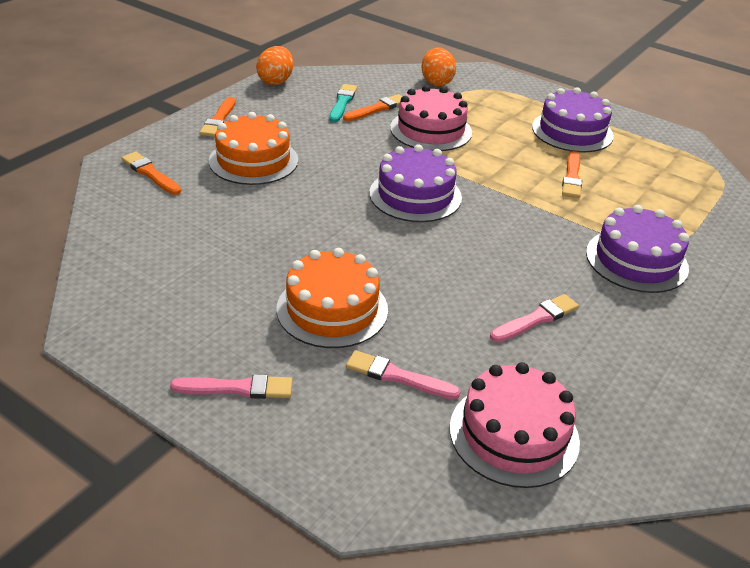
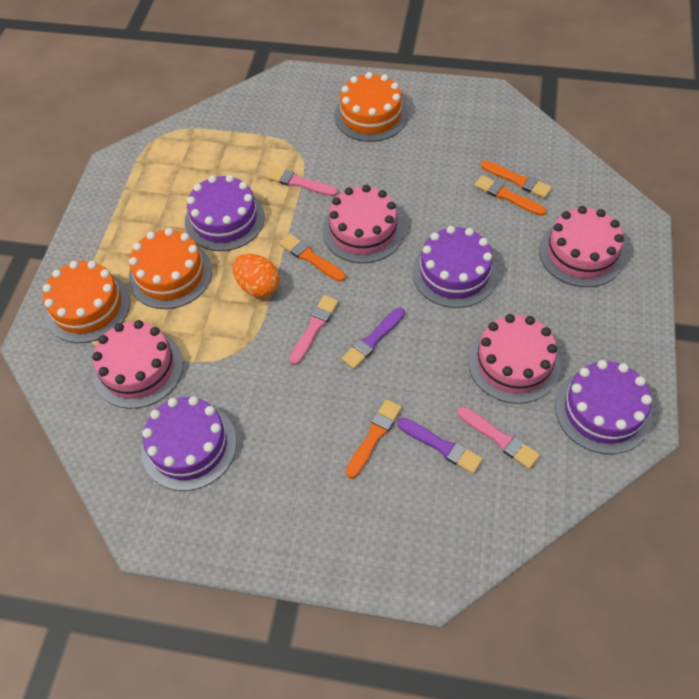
orange cake: [209,112,298,185] [276,248,388,348] = 2 -> [43,261,131,343] [129,228,212,309] [334,72,408,142] = 3
orange egg: [256,46,293,85] [421,47,456,86] = 2 -> [232,254,280,298] = 1
pink cake: [390,85,472,151] [450,362,580,488] = 2 -> [92,320,183,409] [323,185,404,263] [468,314,561,404] [539,206,625,287] = 4
purple brush: none = 0 -> [341,308,405,369] [397,418,483,474] = 2
purple cake: [370,144,462,222] [532,87,614,152] [586,205,689,293] = 3 -> [141,396,237,491] [185,175,265,251] [412,226,498,308] [555,360,652,454] = 4
turquoise brush: [329,84,357,122] = 1 -> none = 0

